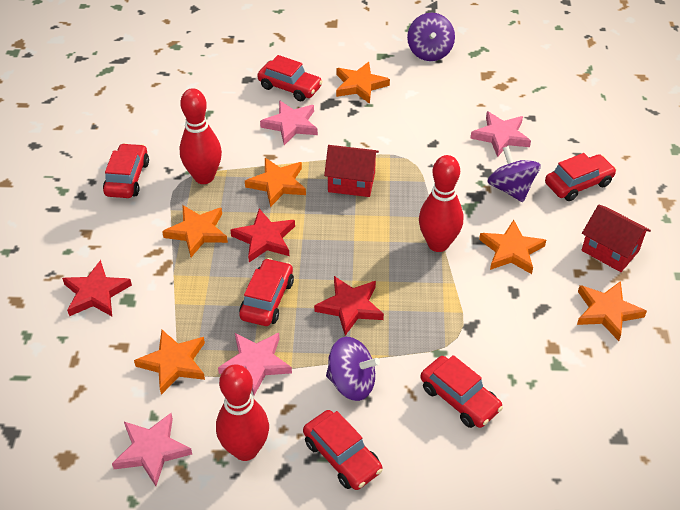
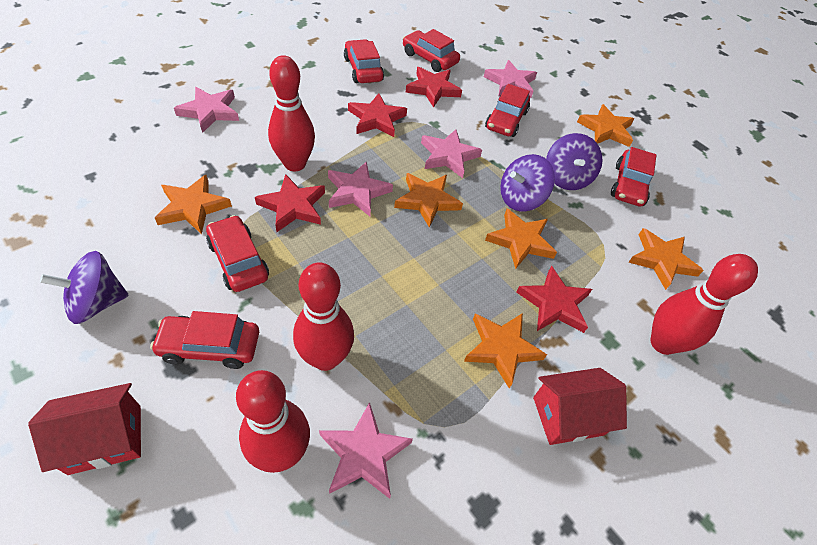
pink star: [112,413,192,486] [218,333,292,395] [260,100,318,145] [470,111,531,157] = 4 -> [174,87,239,133] [319,402,413,499] [328,161,393,216] [421,129,482,178] [484,60,537,98] = 5
red bowling pin: [179,88,222,184] [216,364,269,461] [419,155,463,252] = 3 -> [236,370,310,473] [268,55,315,171] [293,262,354,371] [650,254,758,355] = 4
red star: [62,260,132,316] [230,209,295,262] [314,276,384,336] = 3 -> [255,174,325,232] [348,93,407,137] [406,67,462,108] [516,266,592,333] = 4

